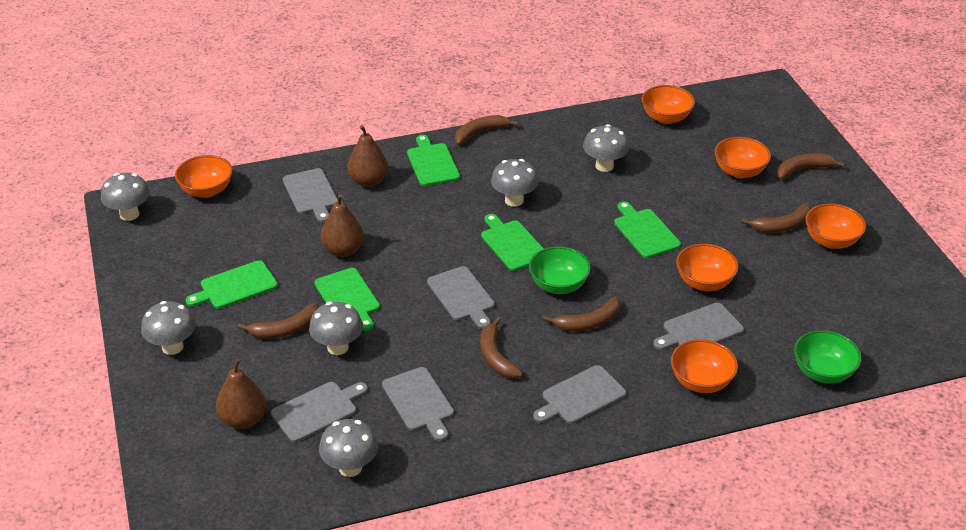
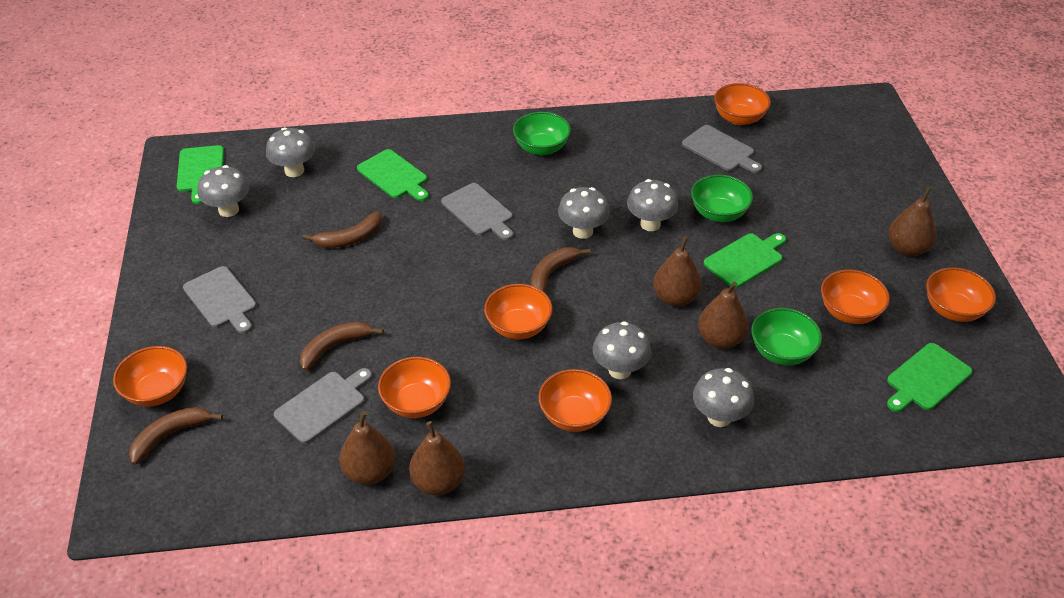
brown banana: [237,303,319,339] [455,115,519,145] [480,317,523,378] [543,297,621,331] [741,203,811,232] [777,153,845,179] = 6 -> [129,407,223,465] [300,321,384,371] [303,212,382,248] [531,247,591,292] = 4
brown pear: [216,358,266,429] [320,194,364,257] [347,125,388,187] = 3 -> [339,411,395,485] [409,421,465,495] [653,236,702,307] [698,281,748,349] [888,187,936,256] = 5
green bowl: [529,246,591,294] [794,330,862,384] = 2 -> [513,112,571,155] [691,175,753,222] [751,308,822,365] = 3
green cutting board: [186,260,278,309] [314,268,380,331] [407,135,460,186] [481,214,544,271] [614,201,681,258] = 5 -> [177,145,224,204] [357,149,429,201] [704,233,786,288] [887,343,972,412] = 4
grey cutting board: [271,382,368,442] [283,168,338,222] [382,367,454,441] [427,266,495,329] [533,365,626,424] [653,303,744,350] = 6 -> [183,266,256,334] [274,368,372,444] [441,183,513,240] [682,125,762,173] = 4
orange bowl: [175,155,233,198] [642,85,695,124] [671,339,738,393] [676,244,739,291] [715,137,771,178] [805,204,866,249] = 6 -> [113,346,187,407] [378,357,451,418] [484,284,553,339] [538,369,612,432] [714,83,771,125] [821,270,890,324] [926,268,996,322] = 7

